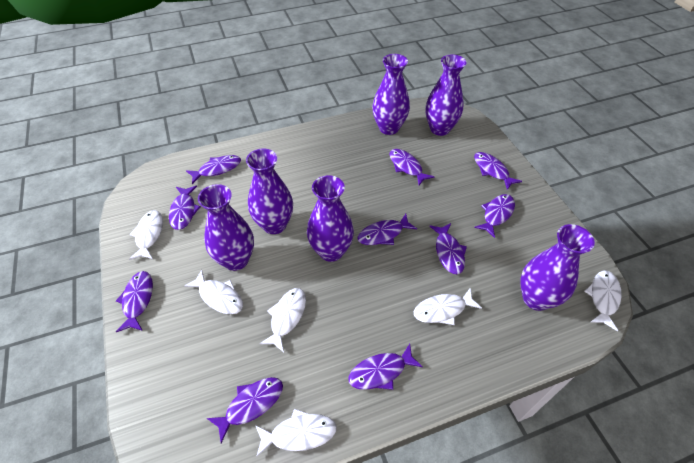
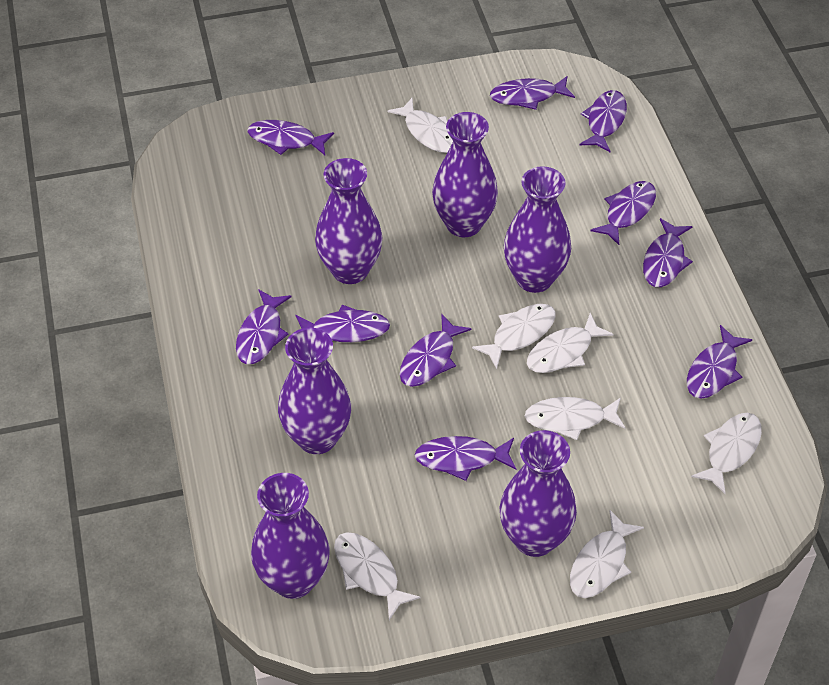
white fish: [129,210,163,260] [184,269,243,314] [255,409,337,457] [260,288,306,352] [414,287,482,325] [584,270,622,331] = 6 -> [334,532,421,620] [388,98,453,153] [472,304,555,369] [525,397,626,440] [527,313,613,373] [570,510,644,598] [691,413,762,494] = 7

